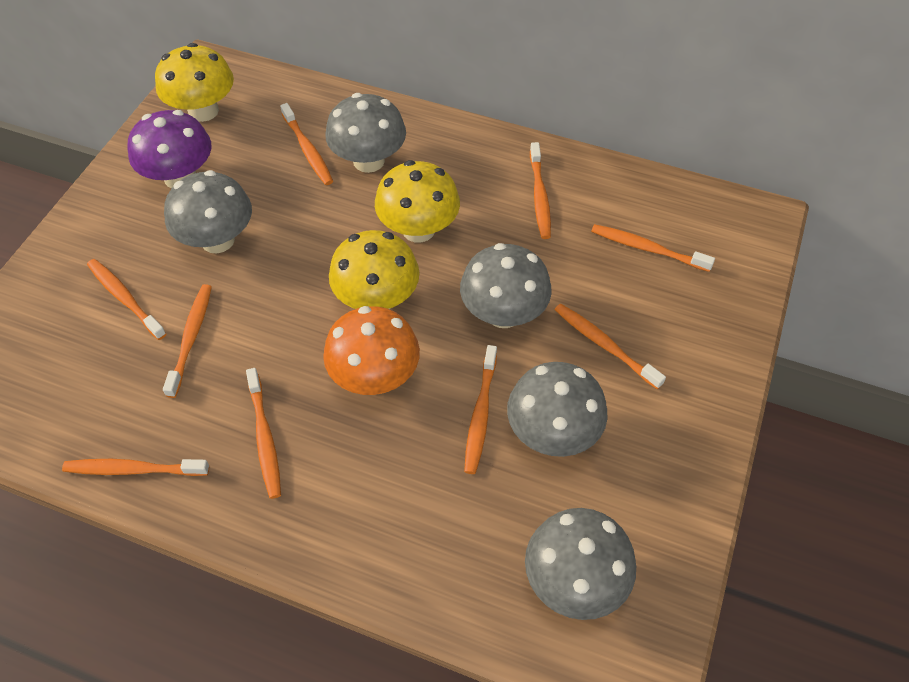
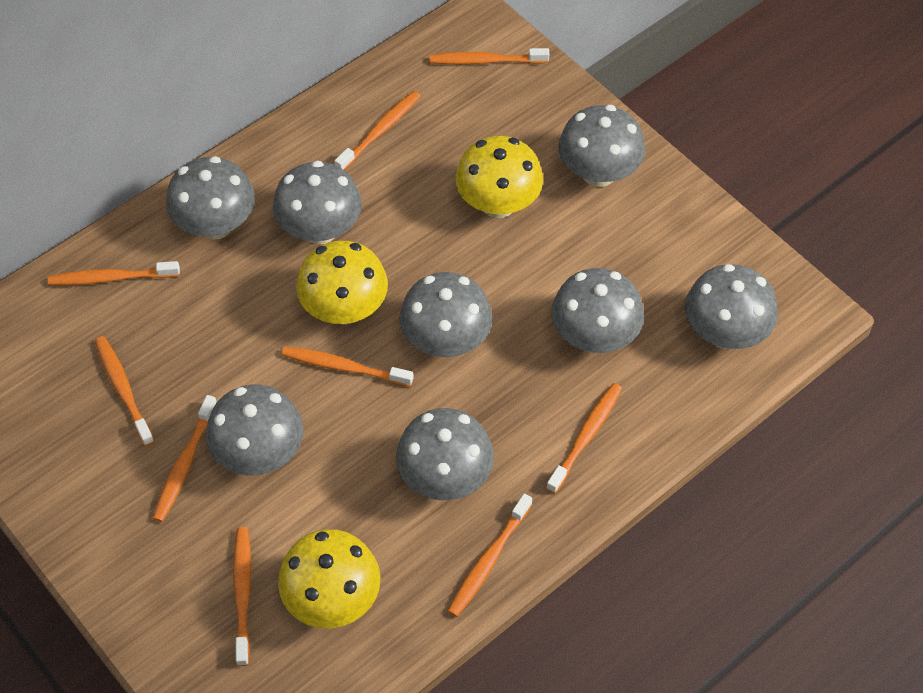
grey mushroom: [164,170,252,254] [325,93,406,173] [460,243,552,328] [507,362,608,457] [525,508,636,620] = 5 -> [166,156,255,240] [206,385,303,475] [273,161,362,244] [396,408,494,500] [399,272,492,357] [552,268,644,353] [558,105,645,187] [685,264,778,349] = 8
orange mushroom: [323,306,420,395] = 1 -> none = 0
purple mushroom: [127,110,211,188] = 1 -> none = 0

